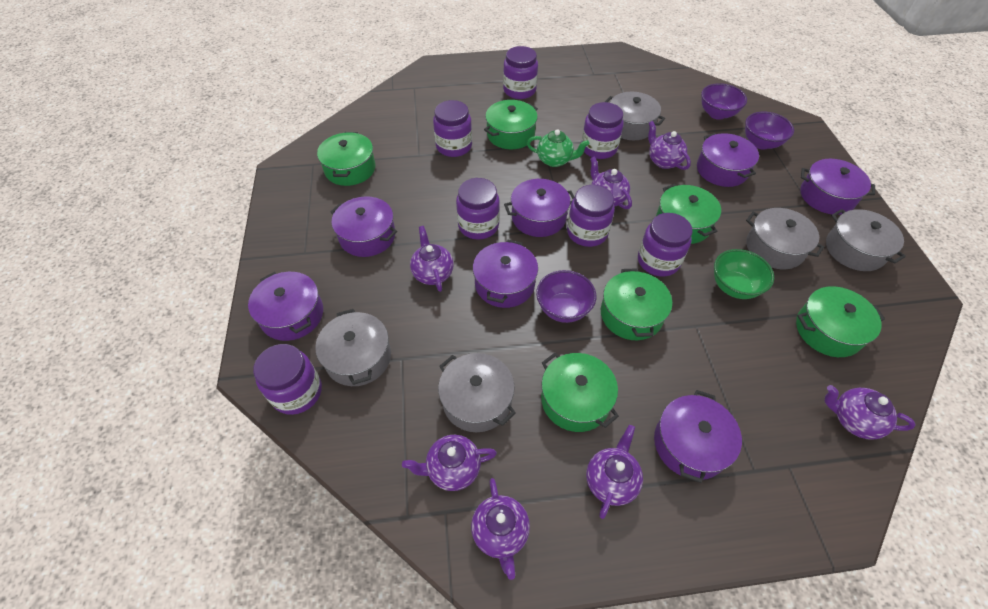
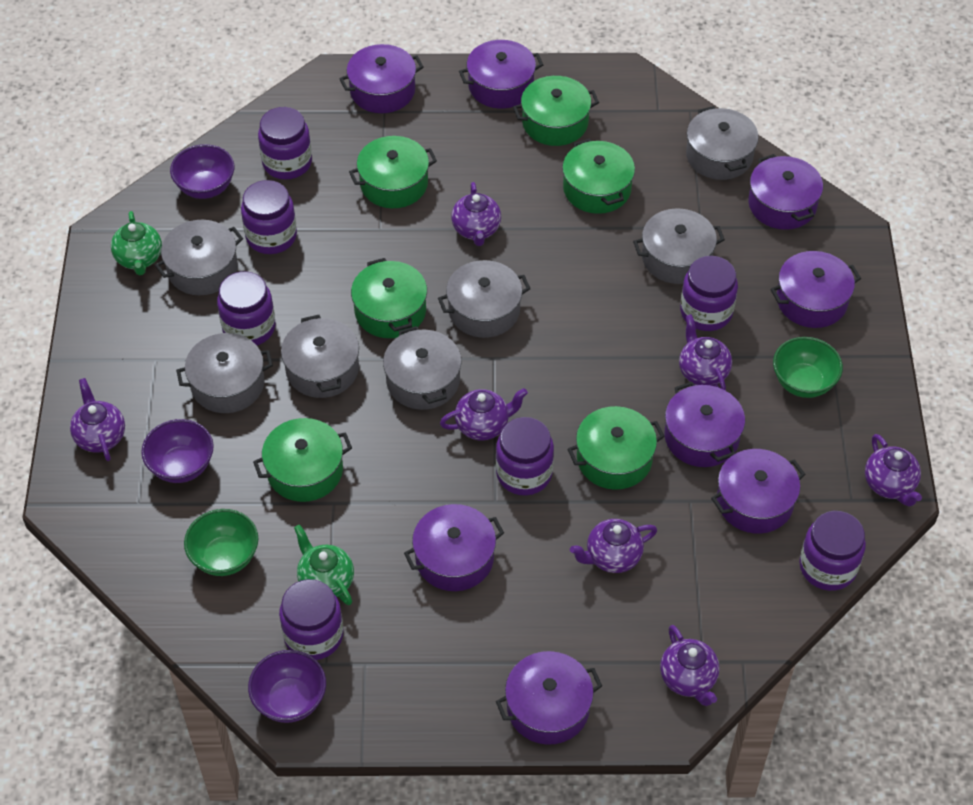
green bowl: [714,249,774,299] = 1 -> [184,509,258,576] [773,337,843,398] = 2
green teapot: [527,129,589,167] = 1 -> [111,211,162,276] [294,525,354,605] = 2
grey pot: [315,309,391,386] [438,353,516,432] [605,92,665,140] [746,208,824,269] [826,209,906,271] = 5 -> [155,220,243,295] [176,333,273,413] [281,315,359,398] [383,326,461,410] [438,260,531,338] [633,208,725,284] [686,106,759,180] = 7
purple pot: [248,272,323,341] [331,196,397,257] [473,240,538,308] [504,179,574,237] [654,390,742,483] [697,133,759,187] [800,159,875,215] = 7 -> [339,44,424,113] [404,504,504,591] [459,40,543,109] [496,651,602,745] [664,382,745,467] [711,449,805,534] [748,154,823,230] [770,251,861,328] = 8

